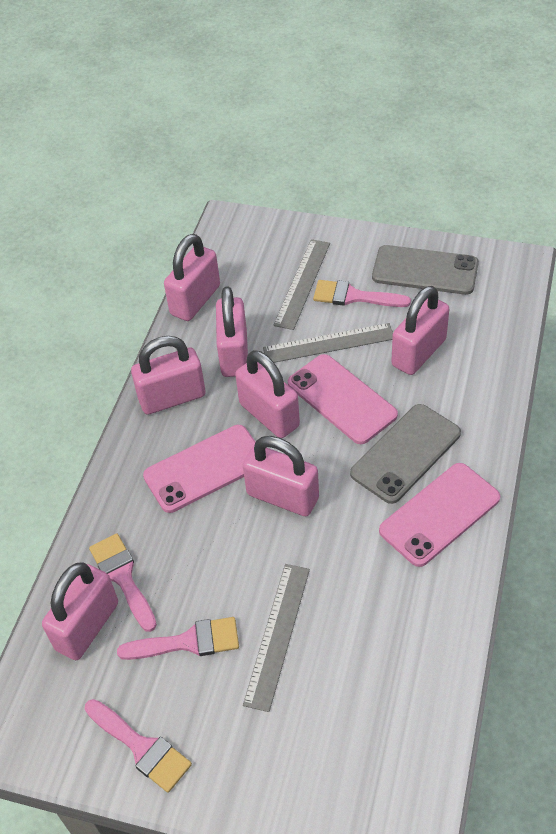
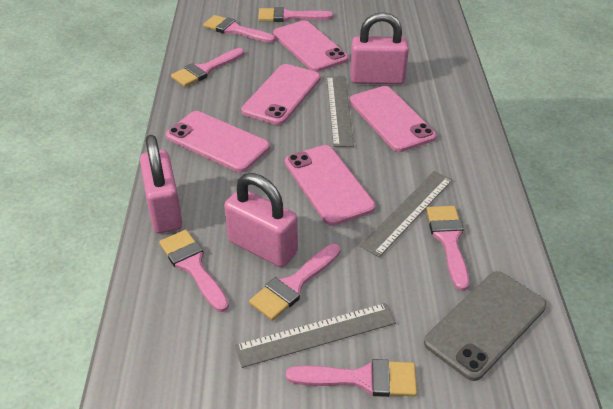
grey phone: [350,404,461,504] [372,245,479,295] = 2 -> [424,271,546,381] = 1
pink brush: [85,699,192,793] [89,533,157,632] [117,617,239,660] [313,280,411,307] = 4 -> [159,230,229,312] [171,48,244,87] [203,15,275,43] [249,244,340,321] [258,7,333,22] [286,359,417,397] [426,206,469,291] = 7
pink padlock: [42,563,118,660] [131,336,206,415] [164,234,220,321] [216,286,248,377] [235,350,300,438] [243,436,319,516] [391,286,449,375] = 7 -> [140,135,182,233] [224,173,298,267] [350,12,409,84] = 3
pink phone: [143,425,255,513] [288,354,398,444] [379,463,500,567] = 3 -> [166,111,270,172] [241,64,321,125] [273,20,348,72] [285,145,376,226] [350,86,437,152] = 5

